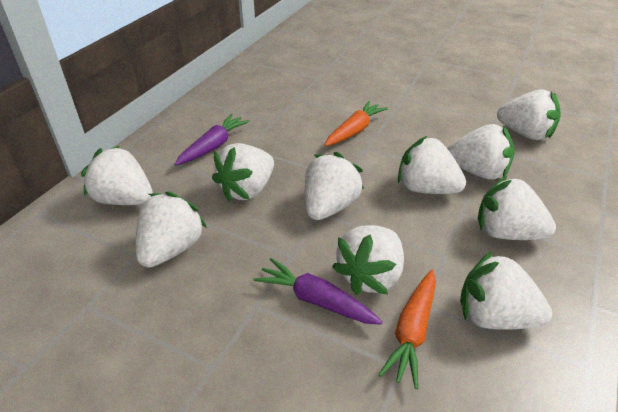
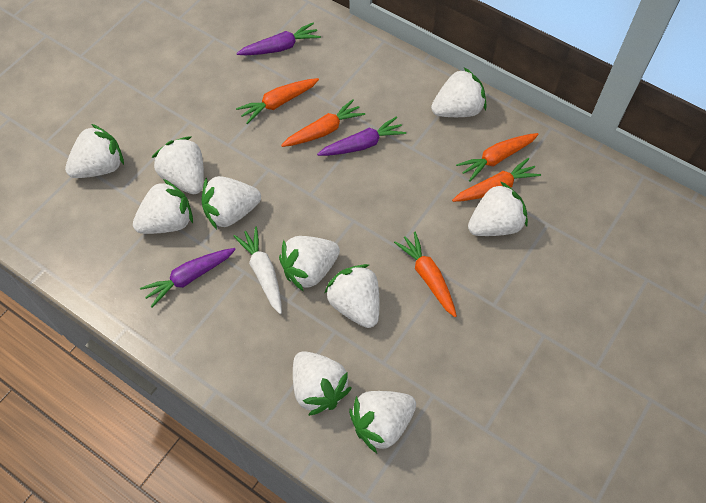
orange carrot: [325,101,388,146] [378,270,436,389] = 2 -> [236,78,319,124] [281,99,365,147] [394,232,457,317] [452,158,541,202] [456,133,538,182] = 5
purple carrot: [175,114,250,166] [253,258,383,325] = 2 -> [140,248,236,307] [236,23,321,55] [317,116,406,156] = 3
white carrot: none = 0 -> [234,227,282,314] = 1

